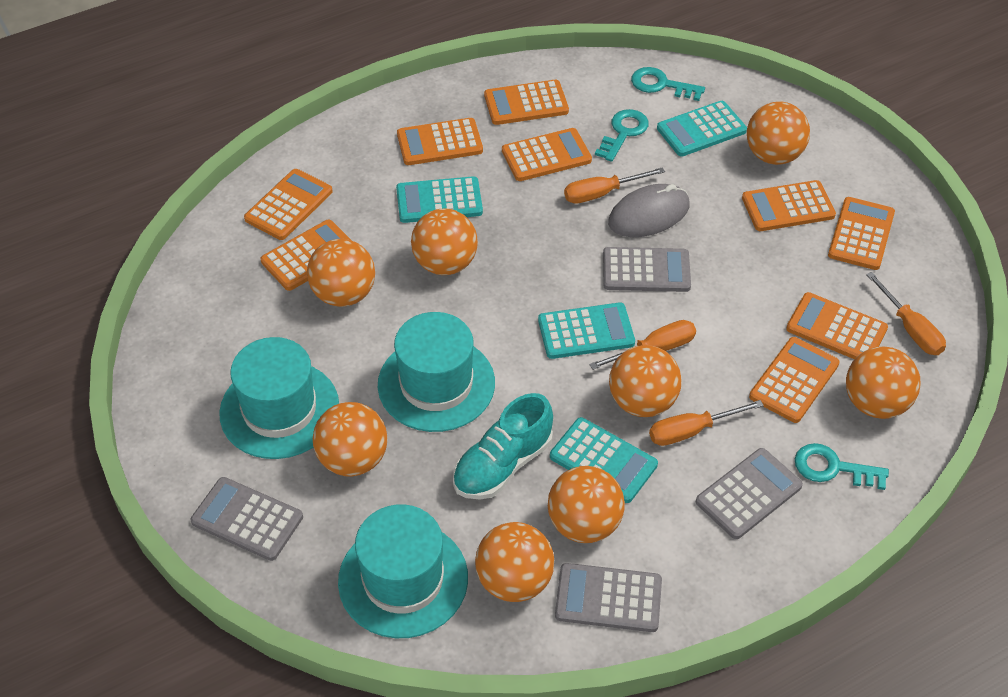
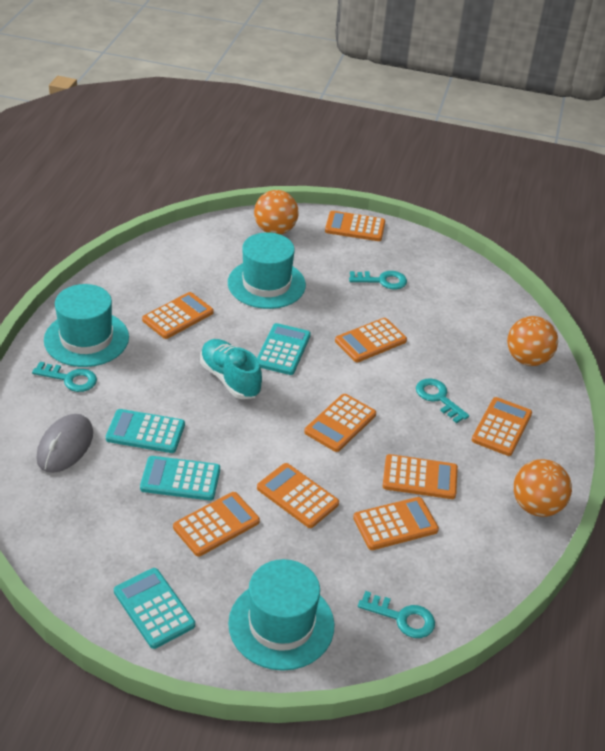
grey calculator: [191,477,303,561] [555,563,662,632] [603,247,691,292] [696,448,803,539] = 4 -> none = 0
orange ball: [307,239,375,307] [313,402,388,476] [411,209,478,275] [475,522,554,602] [548,466,625,543] [609,345,681,417] [747,102,810,165] [846,347,920,419] = 8 -> [254,190,298,235] [507,316,558,366] [513,459,572,517] = 3
orange screwdriver: [564,167,665,204] [589,320,696,370] [649,400,764,446] [866,272,946,355] = 4 -> none = 0
turquoise key: [595,109,649,162] [631,67,705,101] [795,443,889,490] = 3 -> [32,362,97,392] [349,271,407,289] [358,591,435,638] [416,378,469,423] = 4

